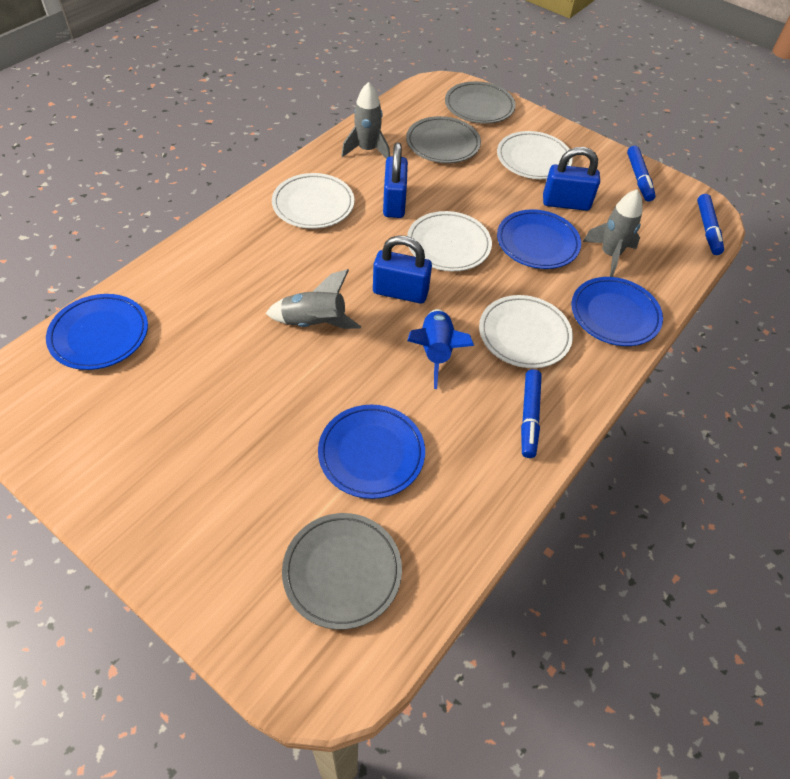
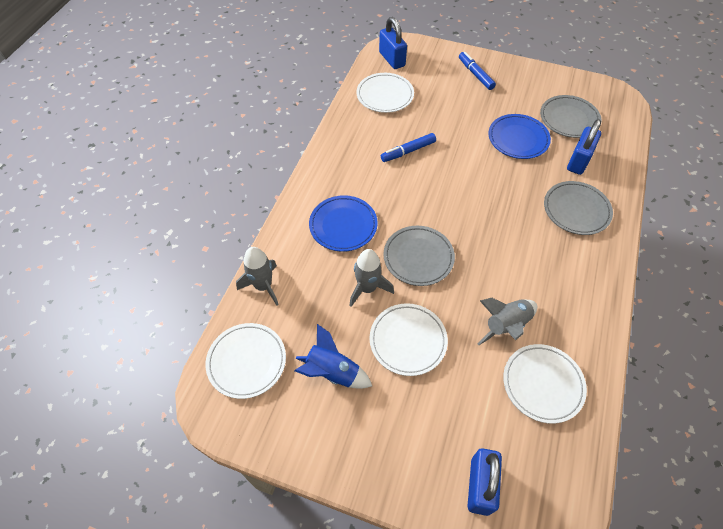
blue marker: [521,369,542,458] [627,146,656,202] [697,194,724,255] = 3 -> [381,133,436,162] [459,52,496,90] = 2
blue plate: [46,294,148,370] [318,405,425,499] [497,209,581,269] [572,277,663,346] = 4 -> [309,195,378,252] [489,114,551,159] = 2

